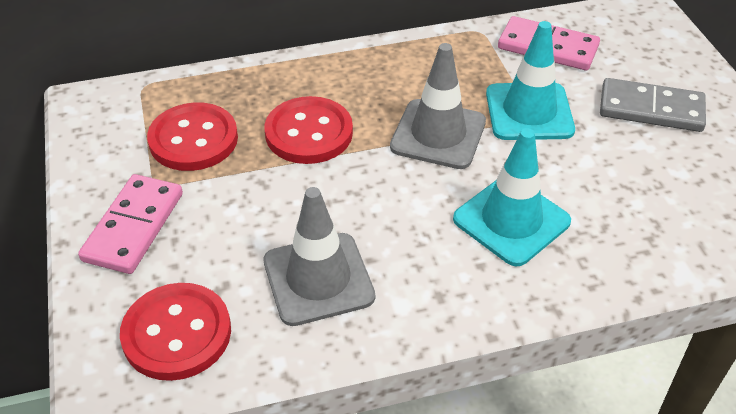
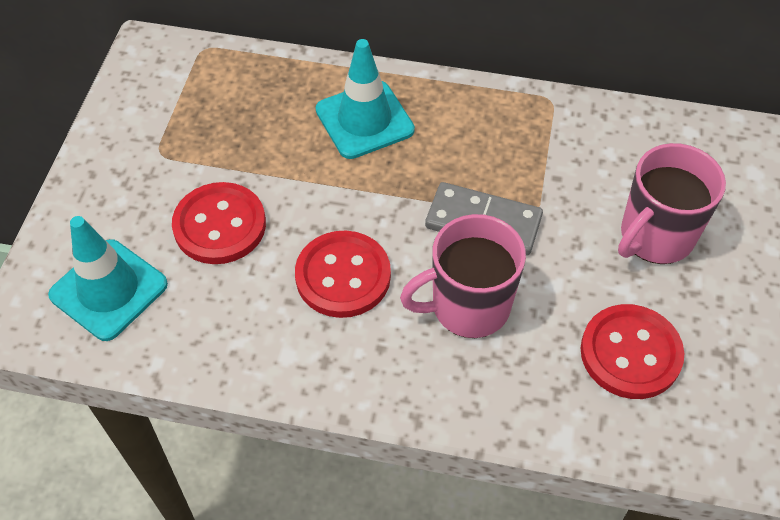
grey traffic cone: [264,187,375,326] [390,43,486,169] = 2 -> none = 0
pink domino: [78,174,183,274] [498,16,600,70] = 2 -> none = 0
pink mug: none = 0 -> [400,214,526,338] [618,143,726,264] = 2

